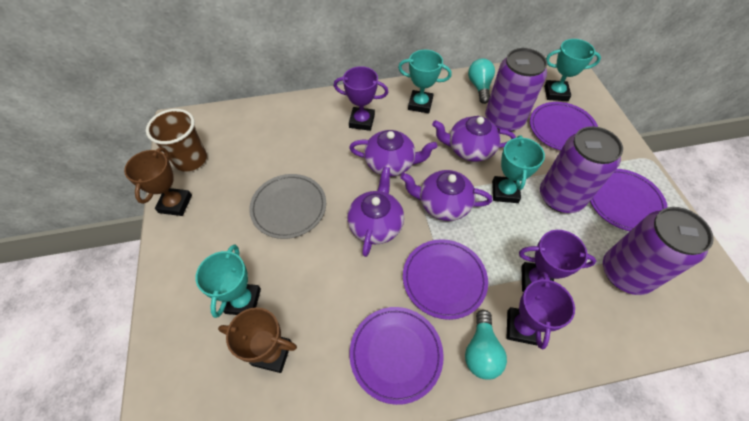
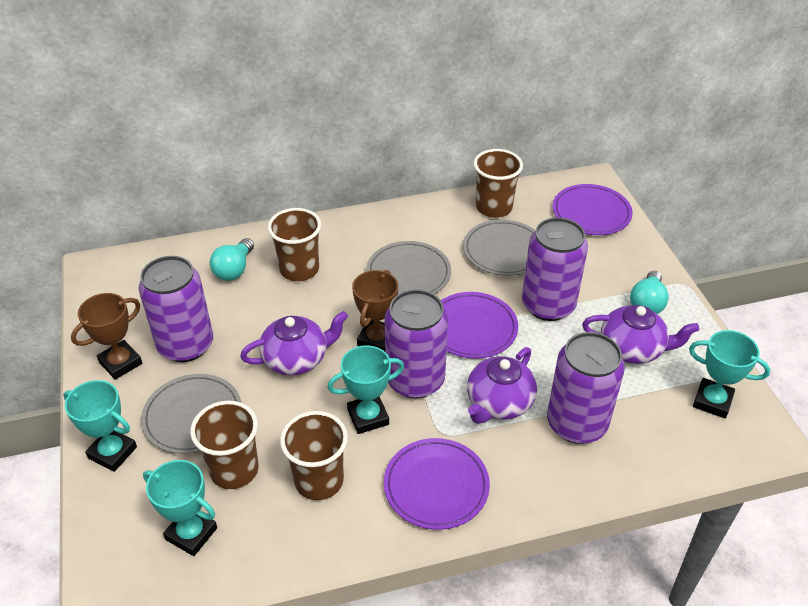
brown cup: [146,109,207,172] = 1 -> [190,401,259,489] [268,208,321,281] [280,411,348,500] [473,149,523,218] = 4
grey plate: [249,174,326,239] = 1 -> [141,374,241,454] [366,241,451,294] [463,220,536,276] = 3
purple can: [485,48,547,132] [540,126,623,213] [603,207,714,295] = 3 -> [138,256,213,362] [385,289,448,399] [522,217,588,321] [547,332,625,444] = 4
purple plate: [350,307,444,405] [403,239,488,320] [530,102,598,150] [590,169,668,231] = 4 -> [384,438,490,530] [441,292,518,359] [553,184,633,235] = 3
purple teapot: [347,166,404,257] [349,130,437,177] [400,170,492,221] [432,116,516,162] = 4 -> [240,311,348,375] [467,347,537,424] [582,305,699,364] = 3
purple trophy: [334,66,388,131] [507,272,575,350] [519,230,596,292] = 3 -> none = 0

